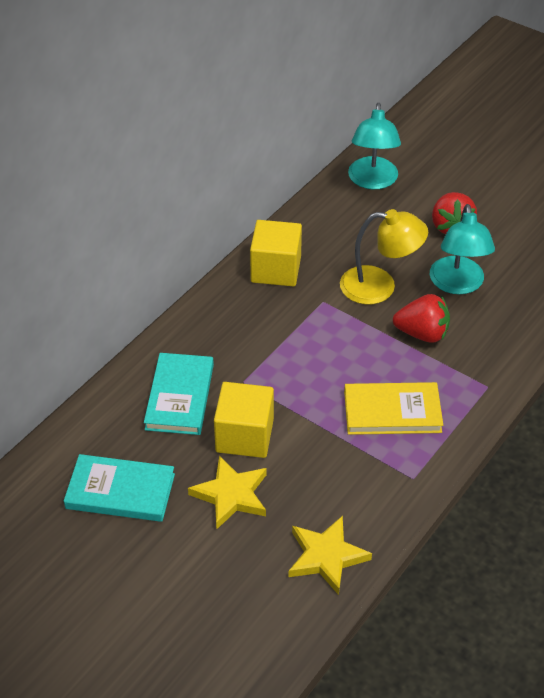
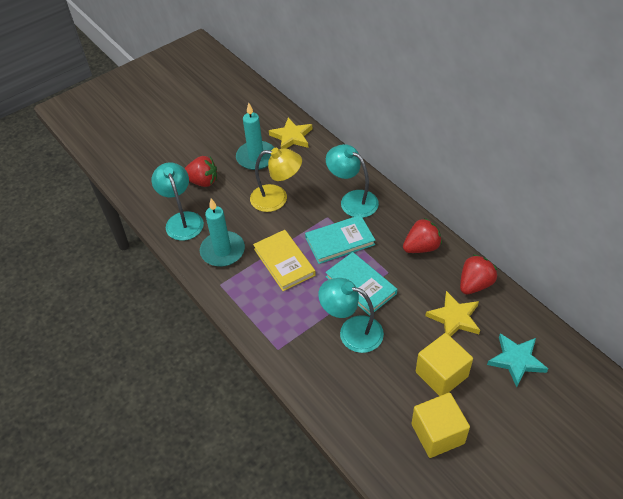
red strawberry: [393,294,450,343] [432,192,477,234] = 2 -> [184,156,217,187] [403,218,442,253] [460,254,497,294] = 3
turquoise candle: none = 0 -> [200,198,245,267] [236,103,274,170] = 2
turquoise lamp: [348,103,401,189] [430,204,495,294] = 2 -> [152,162,204,241] [318,278,384,353] [326,144,379,218] = 3
turquoise star: none = 0 -> [487,333,548,387] = 1

